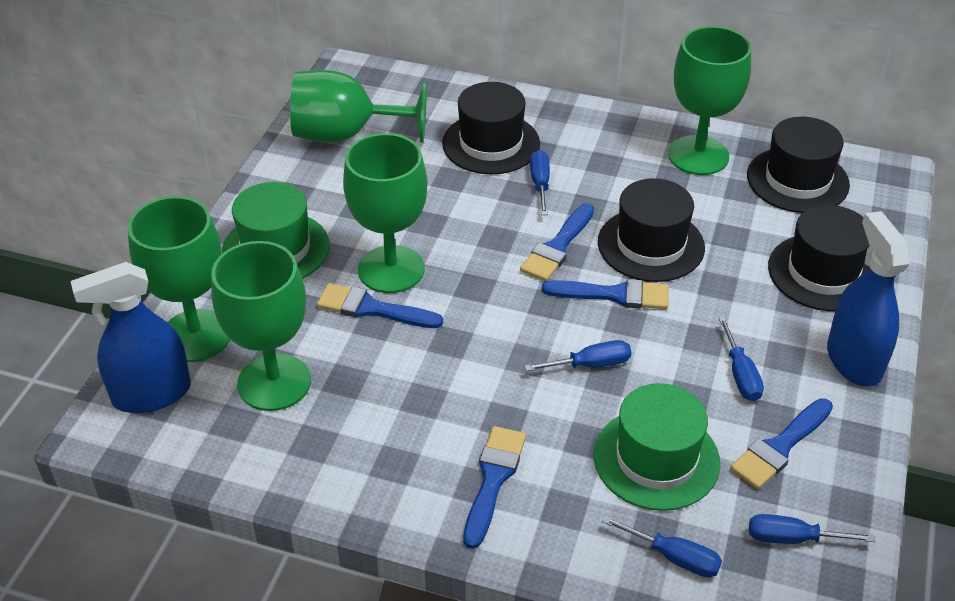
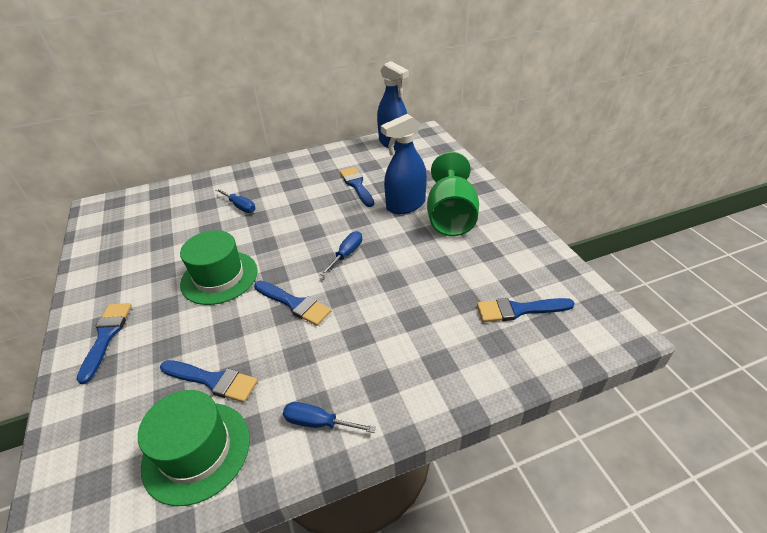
black hat: [442,82,540,174] [598,178,705,282] [747,117,850,213] [768,205,870,311] = 4 -> none = 0
blue screwdriver: [524,340,631,371] [530,150,550,215] [602,516,722,578] [719,317,764,401] [749,514,875,544] = 5 -> [215,188,255,213] [283,402,376,433] [320,231,362,276] = 3
green goblet: [128,196,230,362] [211,241,311,411] [290,70,427,143] [343,133,427,293] [668,26,751,175] = 5 -> [427,152,479,236] = 1

